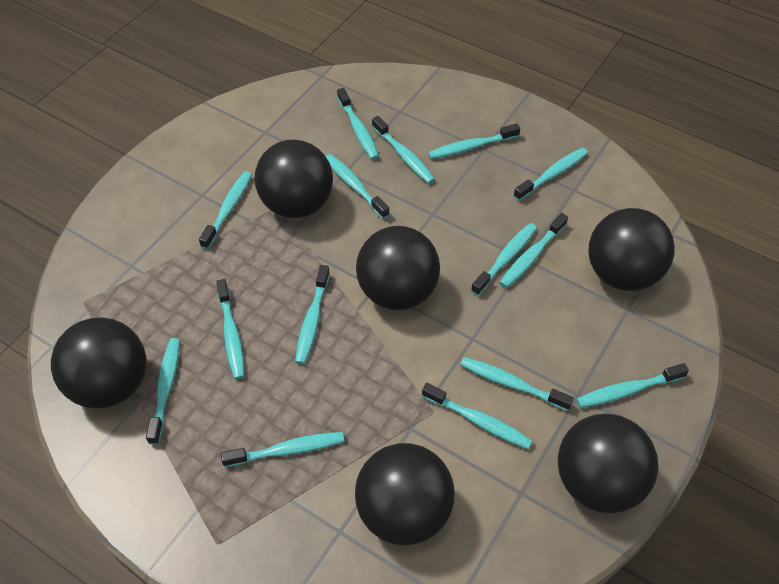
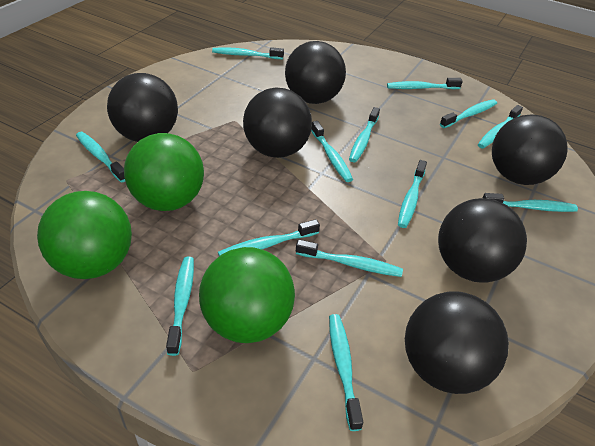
green ball: none = 0 -> [37,191,132,279] [124,133,204,211] [199,247,295,343] = 3
turquoise toothbrush: [146,338,180,445] [199,171,252,249] [216,279,245,379] [221,432,344,467] [295,265,330,364] [326,154,390,219] [337,88,379,160] [372,116,435,184] [422,383,533,449] [428,123,520,159] [460,357,574,411] [471,223,537,295] [499,213,568,288] [514,148,588,201] [576,363,689,408] = 15 -> [76,132,125,182] [166,257,194,356] [212,47,284,59] [218,219,320,256] [296,239,403,277] [311,121,353,182] [329,314,363,431] [349,107,380,162] [387,78,463,89] [398,160,427,228] [440,99,497,128] [478,105,523,149] [483,193,578,212] = 13

